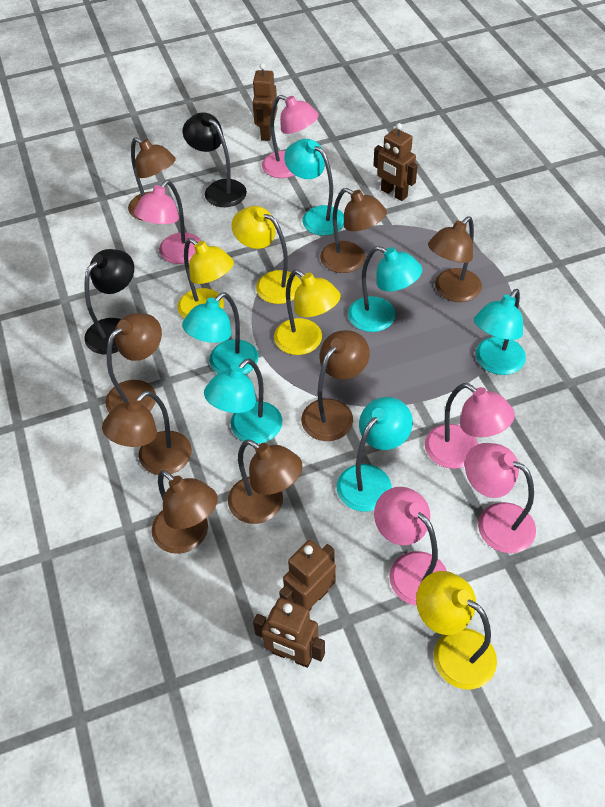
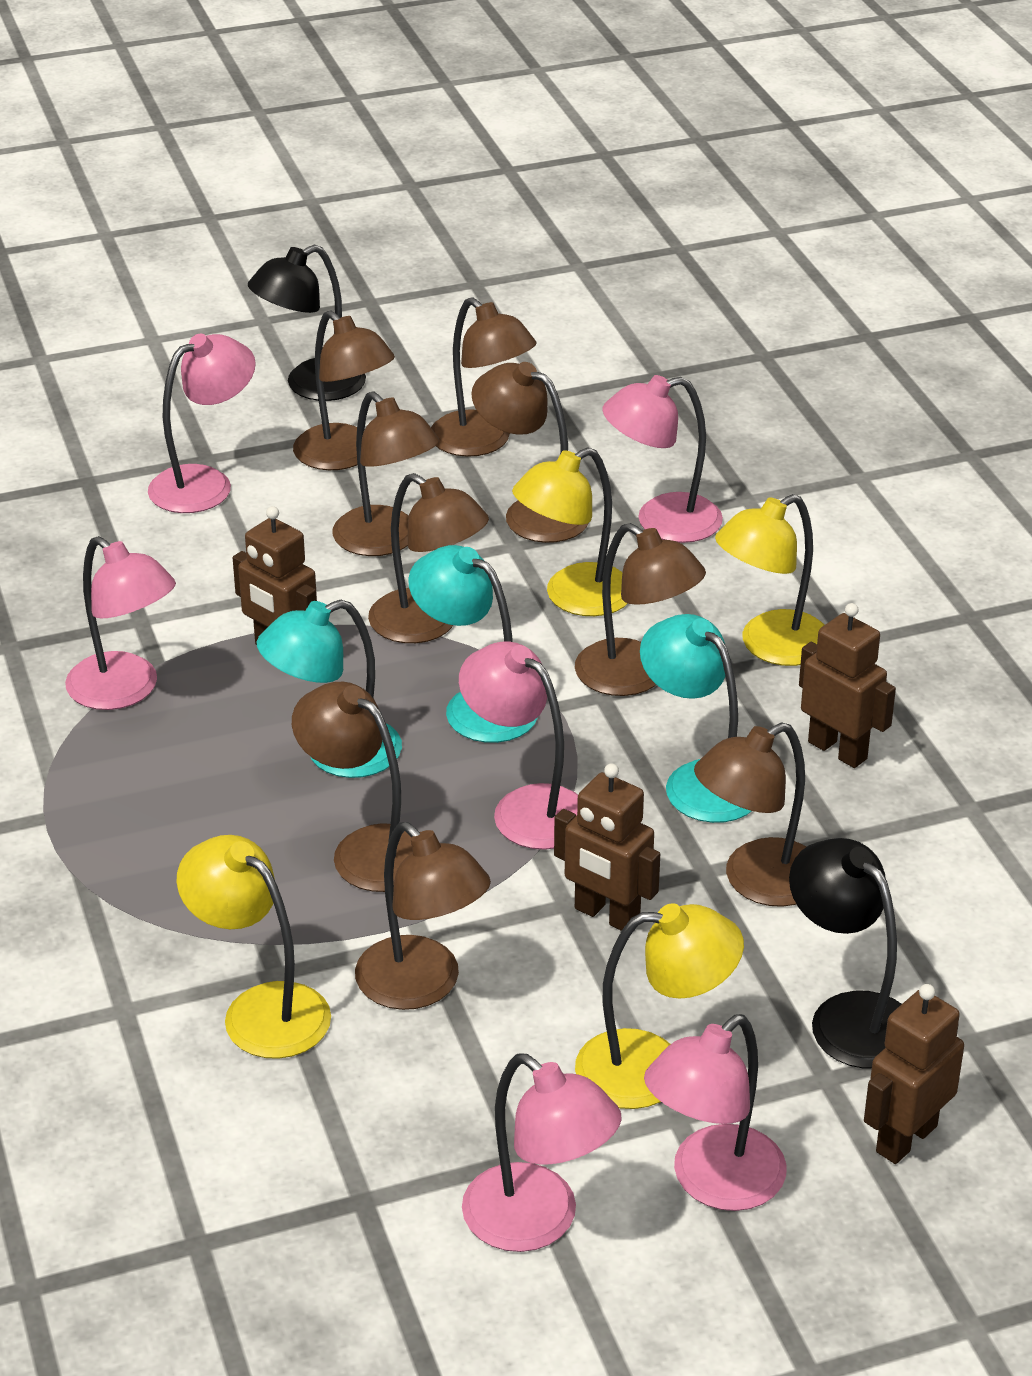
brown lamp: [102,391,192,475] [105,313,162,413] [128,137,176,220] [152,470,218,554] [228,439,303,524] [301,330,370,441] [320,188,387,273] [428,217,482,302] = 8 -> [292,682,413,892] [293,311,395,470] [332,392,440,556] [355,822,491,1010] [368,473,489,643] [431,297,536,457] [471,362,588,543] [575,523,706,696] [694,722,806,907] = 9
pink lamp: [134,180,201,264] [262,95,319,178] [374,487,447,606] [425,383,515,469] [465,443,536,553] = 5 -> [65,536,176,710] [148,334,256,513] [459,642,578,850] [462,1054,622,1252] [602,375,723,543] [644,1014,787,1211] = 6
turquoise lamp: [182,292,258,375] [204,359,282,444] [284,139,344,236] [337,397,413,511] [348,246,422,332] [474,289,526,375] = 6 -> [257,600,402,778] [408,545,538,743] [640,614,752,823] = 3

